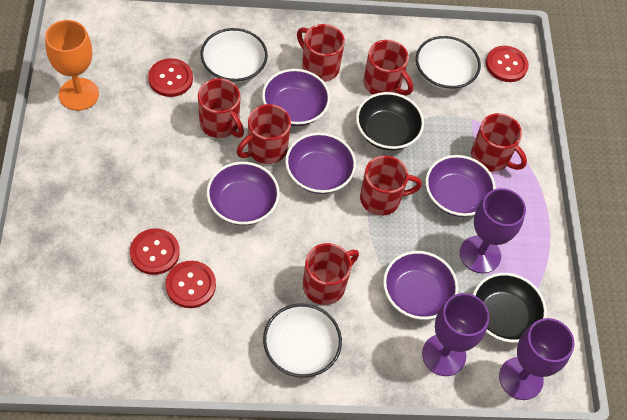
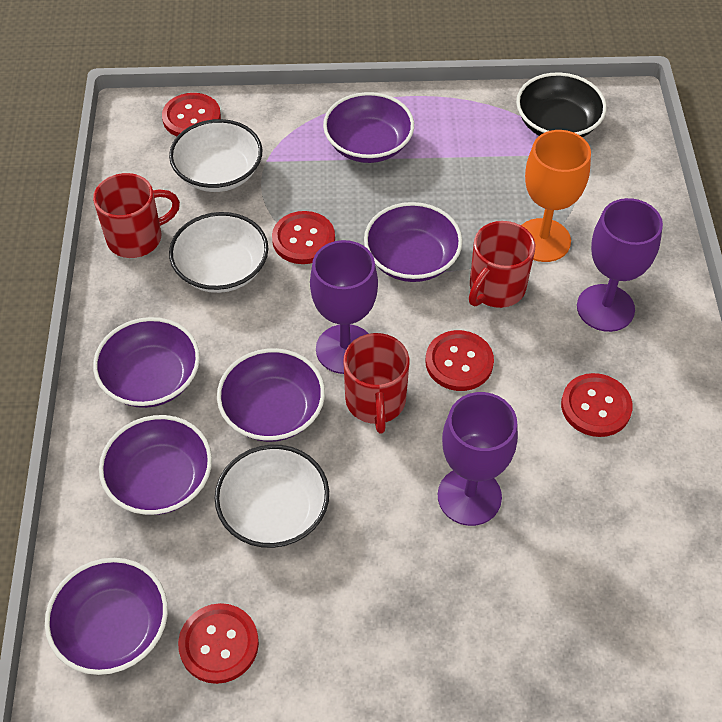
black bowl: [356,92,424,150] [473,273,547,343] = 2 -> [516,73,607,138] = 1
purple bowl: [207,162,280,225] [262,69,330,126] [285,133,356,194] [383,251,458,320] [426,155,496,217] = 5 -> [45,558,168,675] [93,317,200,408] [99,415,212,515] [217,348,325,442] [323,92,414,163] [364,202,463,282] = 6
red button: [130,229,180,275] [148,58,193,97] [166,261,216,308] [486,46,529,82] = 4 -> [162,93,221,137] [178,603,259,684] [272,211,335,264] [426,330,494,391] [561,373,633,437] = 5
red mug: [198,78,244,138] [237,104,291,164] [297,24,345,82] [303,243,359,305] [360,156,422,216] [364,40,413,95] [471,113,527,172] = 7 -> [93,173,180,258] [343,333,409,433] [469,221,535,308] = 3

